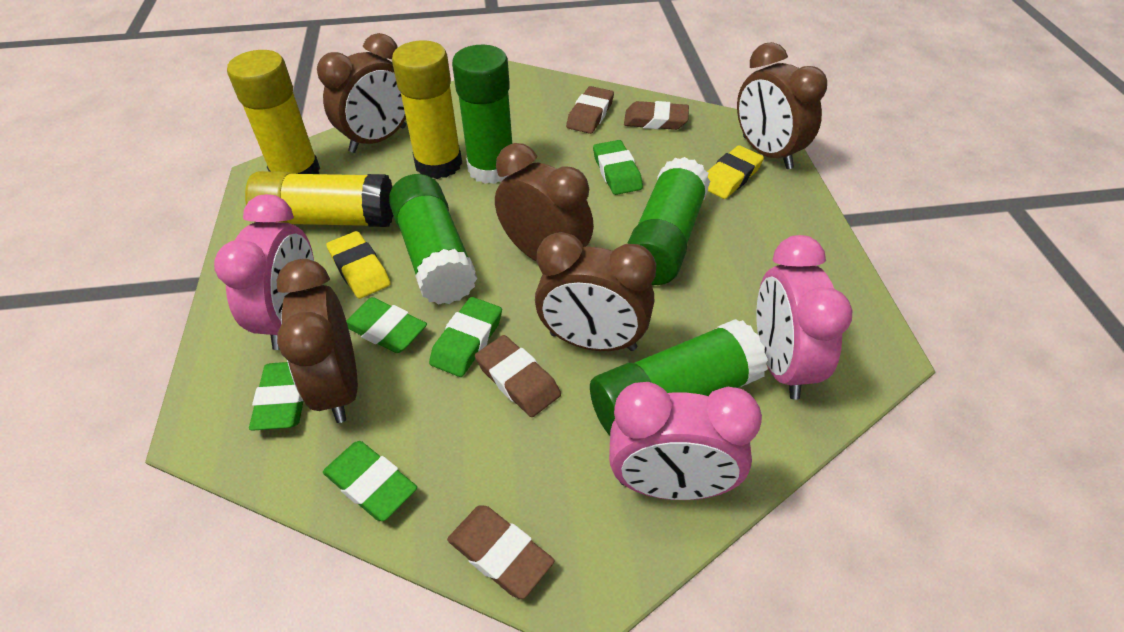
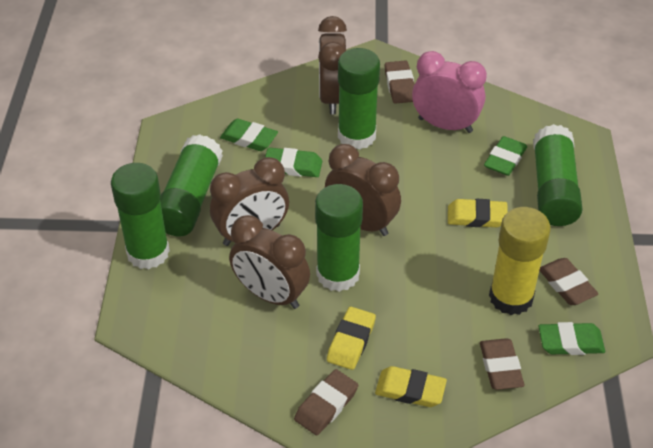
brown clock: [276,259,358,423] [317,33,406,153] [495,143,594,261] [535,232,656,351] [737,42,827,169] = 5 -> [210,157,289,246] [229,215,310,309] [318,16,347,114] [325,144,401,236] = 4
green eraser: [249,362,303,431] [323,441,417,521] [346,297,427,353] [429,297,502,377] [593,140,643,195] = 5 -> [220,119,278,151] [265,147,322,177] [484,136,527,176] [538,322,605,355] = 4
green glue stick: [389,174,478,305] [452,45,512,184] [590,319,768,436] [627,157,710,285] = 4 -> [111,163,170,269] [160,134,223,236] [315,184,363,292] [338,48,380,150] [533,124,583,226] = 5
pink clock: [214,194,314,350] [609,382,762,500] [756,235,852,400] = 3 -> [412,51,487,133] = 1
yellow eraser: [326,231,391,299] [707,145,764,199] = 2 -> [327,307,376,370] [375,366,447,407] [448,199,508,227] = 3
yellow glue stick: [227,50,320,174] [245,171,393,227] [392,40,462,179] = 3 -> [489,207,551,315] = 1

